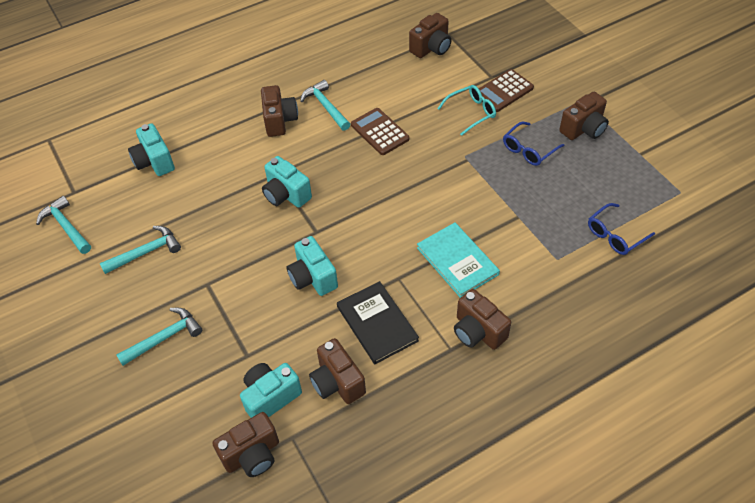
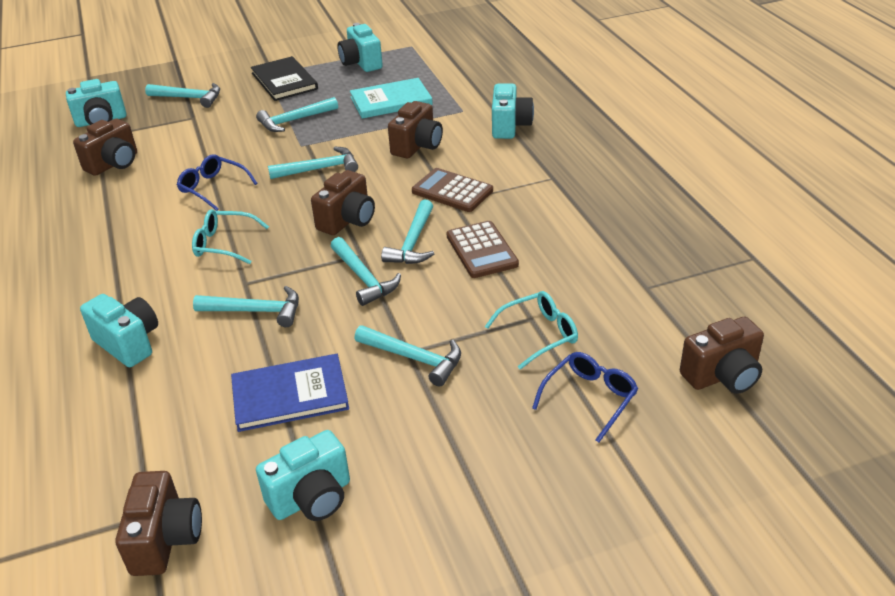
blue book: none = 0 -> [231,354,349,432] = 1
brown camera: [213,412,279,477] [261,85,298,137] [309,338,366,404] [409,13,452,58] [454,289,511,350] [559,92,609,140] = 6 -> [73,119,137,176] [115,471,202,576] [311,170,375,235] [388,101,443,159] [680,317,764,394] = 5
turquoise camera: [128,123,175,176] [240,363,302,418] [262,156,312,208] [286,236,338,296] = 4 -> [66,79,126,127] [80,294,158,367] [256,430,350,521] [338,23,383,72] [492,84,534,139] = 5
turquoise glasses: [437,85,496,136] = 1 -> [192,209,269,264] [485,291,578,370] = 2
turquoise hammer: [36,196,91,254] [100,226,181,274] [116,308,202,366] [300,80,350,131] = 4 -> [145,83,220,108] [193,286,299,327] [256,97,338,132] [268,147,358,179] [331,237,401,306] [354,325,461,386] [381,200,434,264] = 7

